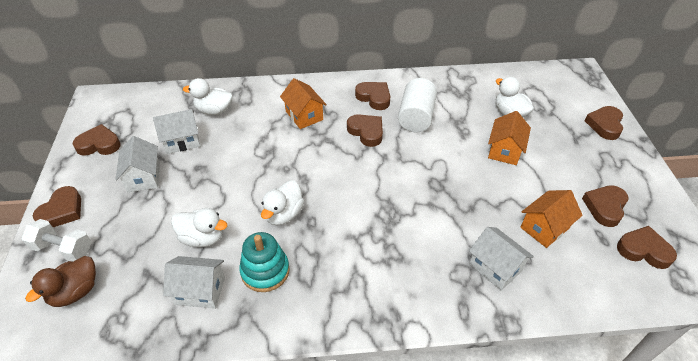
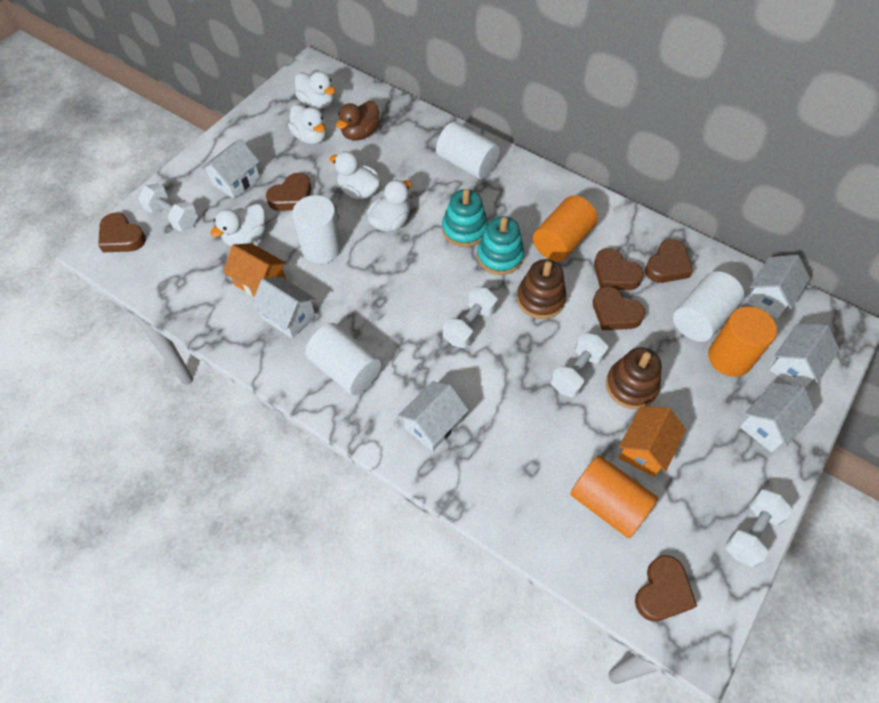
brown heart: [33,186,81,227] [73,124,121,156] [347,114,383,147] [355,82,390,110] [582,185,629,227] [585,106,623,140] [617,226,677,269] = 7 -> [98,213,146,252] [266,173,311,211] [593,286,645,330] [594,248,644,290] [635,555,697,622] [645,239,693,283] = 6
brown stacking toy: none = 0 -> [517,259,567,319] [606,347,662,409] = 2
orange cylinder: none = 0 -> [533,195,598,262] [570,455,658,538] [708,306,777,377] = 3
orange house: [280,78,327,129] [488,111,531,165] [520,190,583,248] = 3 -> [223,243,287,297] [619,406,686,477] = 2
turquoise stacking toy: [239,232,290,292] = 1 -> [442,189,488,247] [477,216,524,275] = 2
white cylinder: [398,78,437,132] = 1 -> [292,195,342,264] [305,323,382,395] [436,122,500,179] [673,271,744,342] = 4
white duck: [171,208,228,247] [183,78,233,115] [261,180,304,225] [496,77,534,117] = 4 -> [210,204,265,246] [288,104,327,144] [295,71,335,109] [329,151,381,200] [367,180,412,232] = 5
white dumbbell: [22,219,92,262] = 1 -> [138,183,198,232] [443,286,498,348] [551,332,609,398] [725,489,792,567] = 4
white house: [115,136,160,192] [153,109,200,154] [163,256,225,309] [469,227,534,290] = 4 -> [202,139,260,199] [251,277,316,339] [398,381,469,452] [740,382,815,452] [746,255,810,319] [769,324,839,388] = 6

